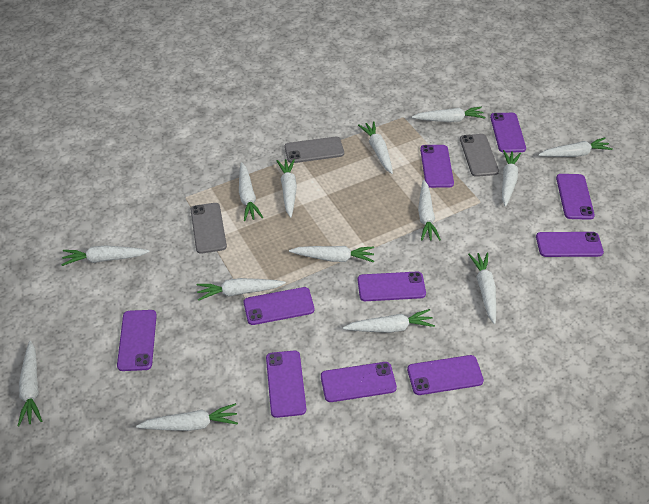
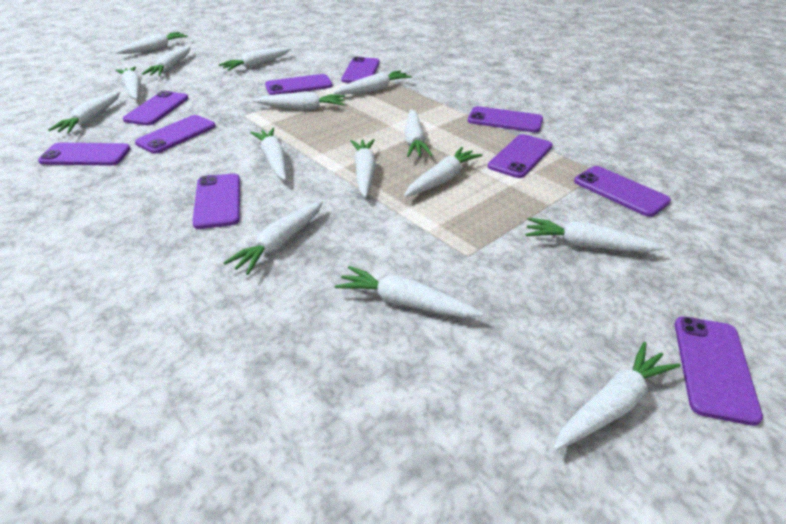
grey phone: [190,203,227,254] [284,137,344,163] [460,134,499,177] = 3 -> none = 0
white carrot: [18,341,42,426] [61,245,150,266] [136,403,238,431] [197,278,286,301] [239,162,263,221] [276,159,297,218] [289,246,374,263] [343,309,435,333] [358,121,393,174] [412,107,485,122] [418,180,441,241] [468,253,496,324] [502,150,521,207] [538,137,613,157] = 14 -> [48,91,120,134] [115,32,188,54] [116,66,141,99] [142,46,190,76] [219,47,291,71] [223,200,323,275] [250,128,286,180] [253,92,345,110] [334,70,412,95] [335,266,484,318] [350,139,376,198] [404,109,433,157] [404,147,483,197] [525,217,665,252] [553,342,681,451] = 15

